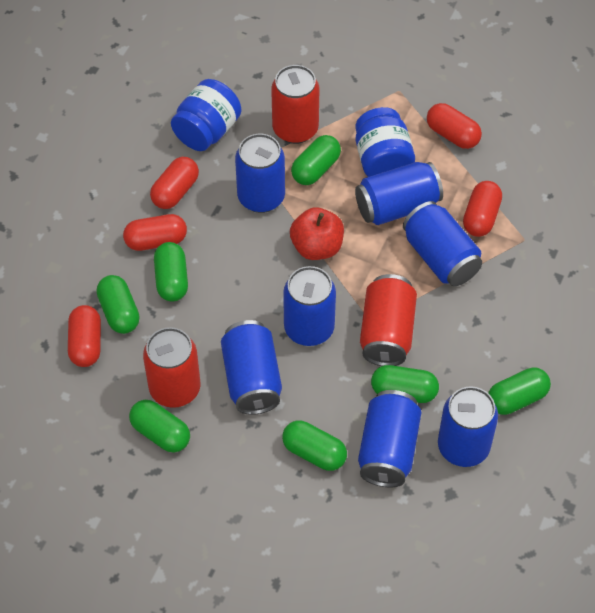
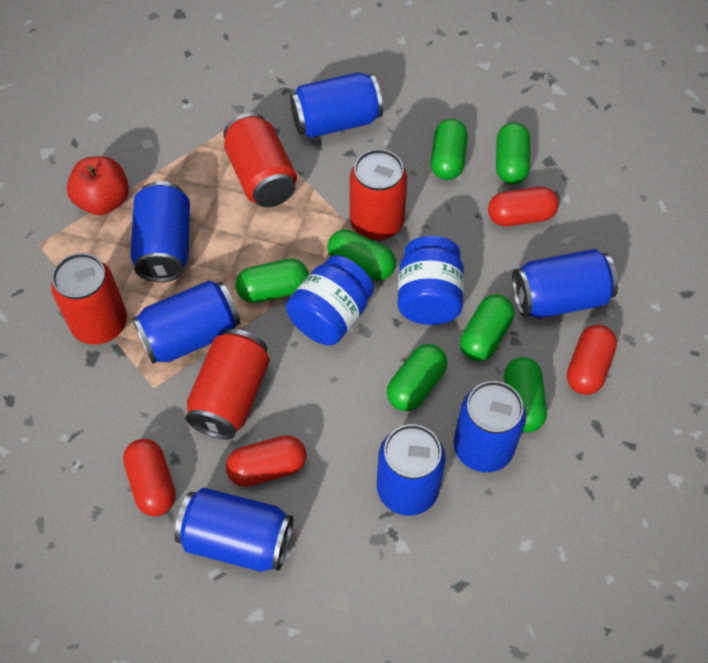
red can: [143,327,201,408] [271,65,319,144] [360,274,417,366] = 3 -> [51,253,127,345] [185,329,270,439] [223,113,297,207] [350,149,407,241] = 4
red capsule: [68,305,101,367] [123,214,187,251] [150,157,199,209] [427,103,482,149] [463,181,502,237] = 5 -> [123,439,176,516] [226,435,307,487] [488,187,559,226] [567,324,617,395] = 4

